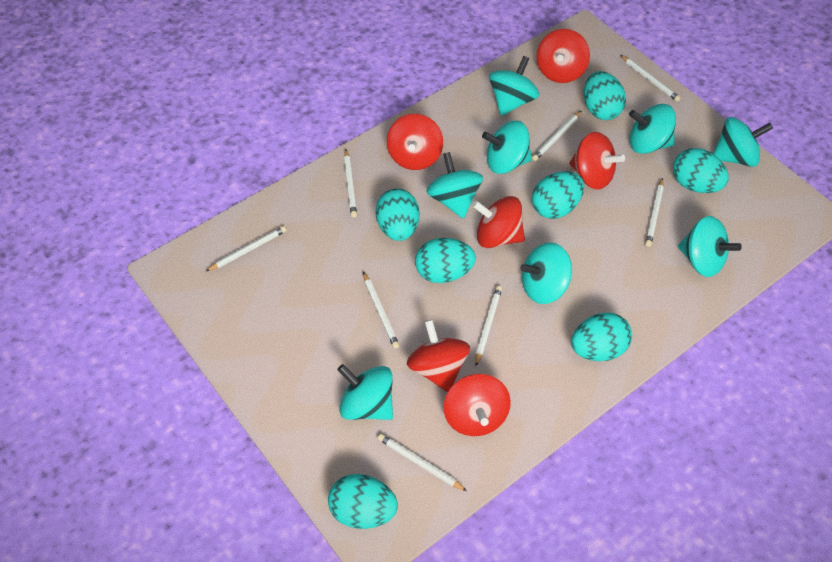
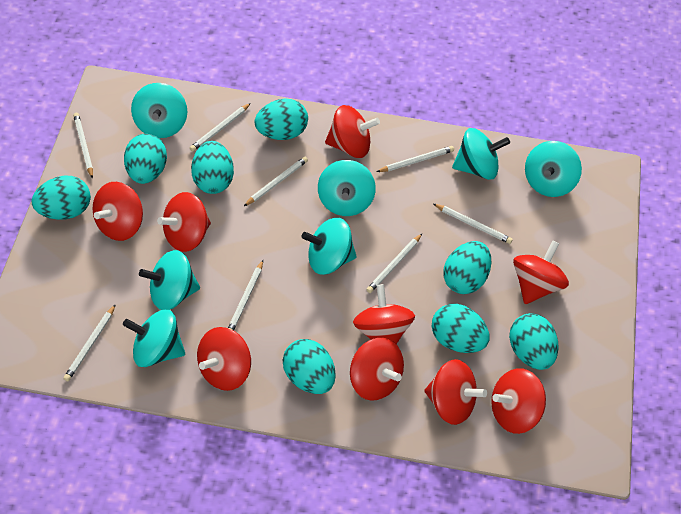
red spinning top: [387,114,443,170] [407,319,470,392] [444,374,511,436] [472,196,525,248] [537,29,590,83] [569,132,625,190] = 6 -> [93,182,143,241] [157,192,211,252] [197,327,251,391] [325,105,380,158] [350,338,404,401] [353,284,415,344] [424,359,487,425] [491,368,546,434] [513,241,569,304] = 9
turquoise egg: [328,474,398,529] [376,189,419,241] [415,238,476,283] [532,171,584,219] [571,313,632,361] [584,71,626,120] [673,148,729,193] = 7 -> [32,176,91,220] [124,134,167,184] [191,141,234,194] [254,98,308,140] [283,339,336,394] [432,304,490,353] [443,241,491,294] [509,313,559,370] = 8
turquoise spinning top: [337,364,393,420] [426,152,483,219] [482,120,532,174] [489,56,539,116] [520,242,572,304] [629,104,676,154] [678,216,742,277] [713,117,773,167] = 8 -> [123,310,185,367] [131,83,187,138] [139,250,200,310] [302,218,357,275] [318,160,376,216] [452,128,510,180] [525,141,582,197] = 7

